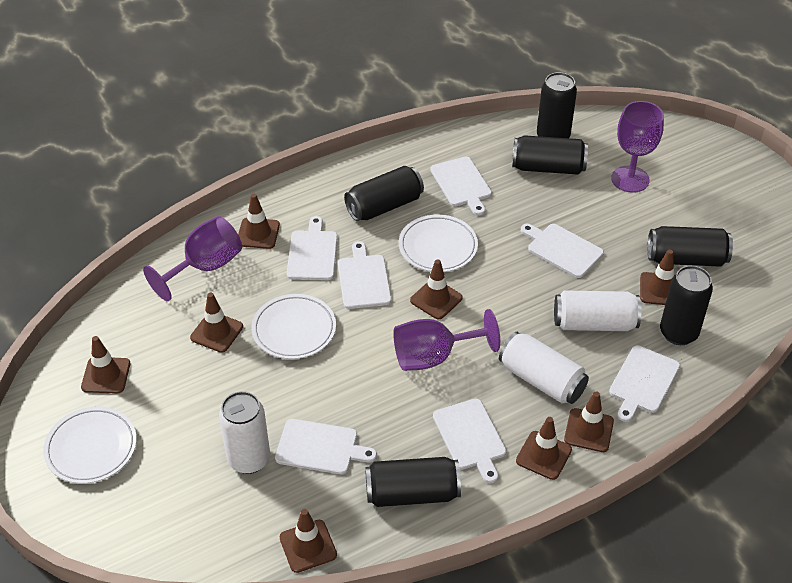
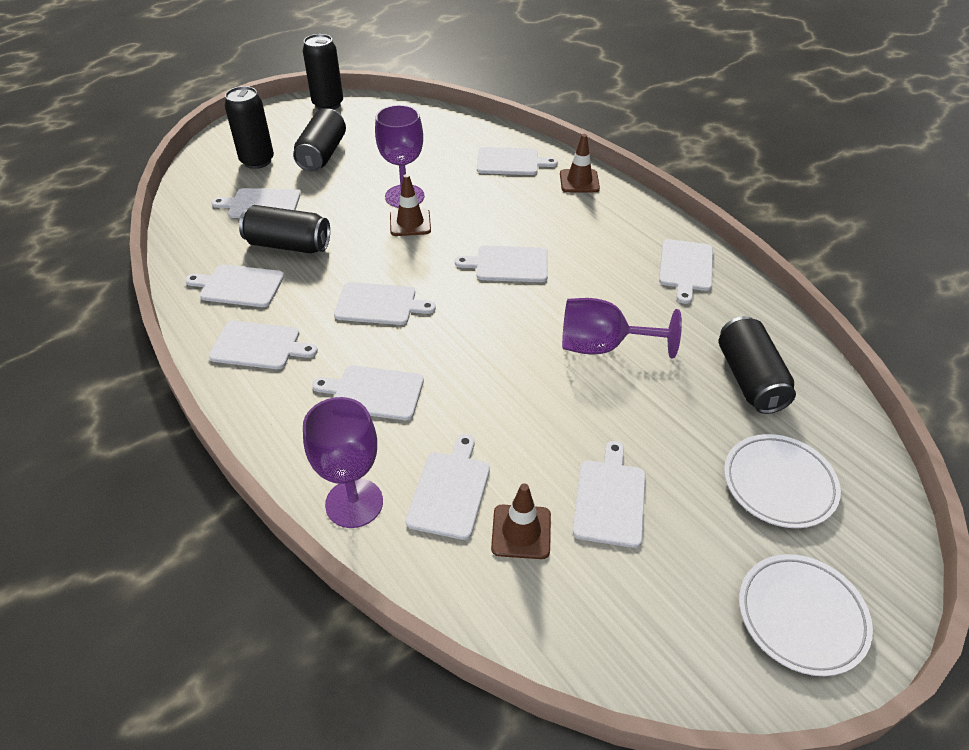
black can: [344,166,424,221] [365,457,461,507] [512,135,588,175] [537,72,577,138] [648,226,733,267] [660,265,713,345] = 6 -> [224,86,274,169] [239,205,330,254] [293,109,346,172] [303,34,343,110] [719,316,796,414] = 5
brown traffic cone: [81,336,130,394] [190,293,243,353] [238,194,280,249] [279,509,337,573] [410,259,463,319] [516,417,572,480] [564,391,614,452] [640,250,675,305] = 8 -> [390,174,431,236] [491,483,551,559] [560,134,600,193] = 3
white can: [219,391,270,474] [499,332,589,404] [554,290,641,331] = 3 -> none = 0
white cutting board: [275,419,377,474] [287,216,338,280] [338,241,392,309] [430,157,492,215] [433,399,507,483] [521,224,604,278] [609,345,680,422] = 7 -> [185,264,284,307] [209,321,318,369] [212,188,301,218] [312,365,424,420] [334,282,436,325] [406,434,490,540] [455,246,548,282] [477,147,558,175] [573,441,646,548] [659,239,713,304] = 10
white plate: [43,407,137,484] [252,294,336,359] [399,215,478,272] = 3 -> [724,434,841,528] [739,554,873,676] = 2

